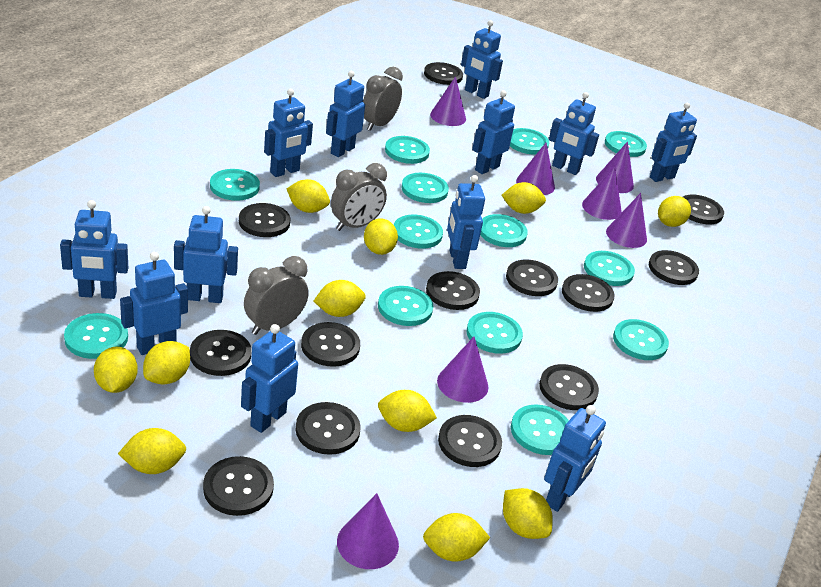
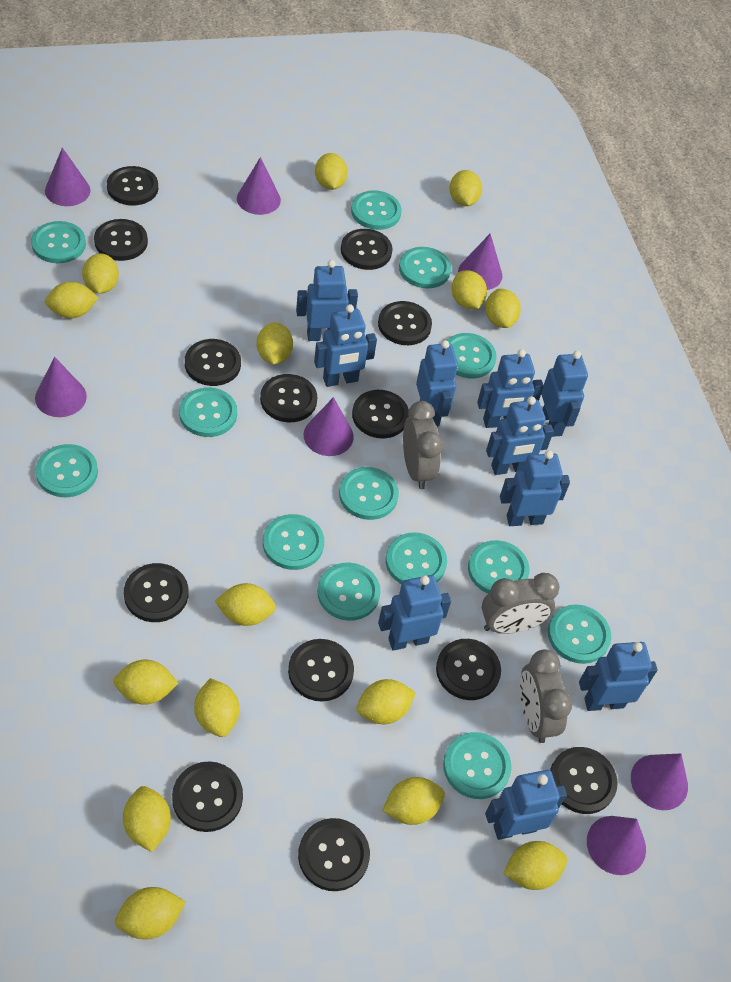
blue robot: [60,200,128,299] [120,252,188,355] [174,206,238,303] [241,324,298,433] [264,89,313,177] [326,71,365,157] [447,175,485,269] [461,20,503,99] [472,90,515,174] [544,405,606,512] [549,92,599,175] [650,103,697,182] = 12 -> [296,260,358,341] [314,304,377,387] [378,575,451,651] [416,340,458,427] [477,349,544,428] [485,770,567,840] [486,396,554,475] [500,450,570,526] [541,351,588,437] [579,642,658,711] = 10
yellow lemon: [94,347,138,393] [118,428,186,474] [143,341,190,385] [287,179,330,213] [314,280,366,317] [364,218,398,255] [378,390,437,432] [423,513,490,562] [502,182,546,214] [503,488,553,539] [658,196,691,227] = 11 -> [45,281,99,318] [82,253,119,294] [113,659,179,705] [115,887,186,940] [123,786,171,852] [194,678,239,737] [215,583,276,626] [257,323,293,364] [315,153,348,190] [357,679,416,724] [382,777,445,825] [449,170,482,206] [451,270,487,309] [485,289,521,328] [503,841,567,890] = 15

